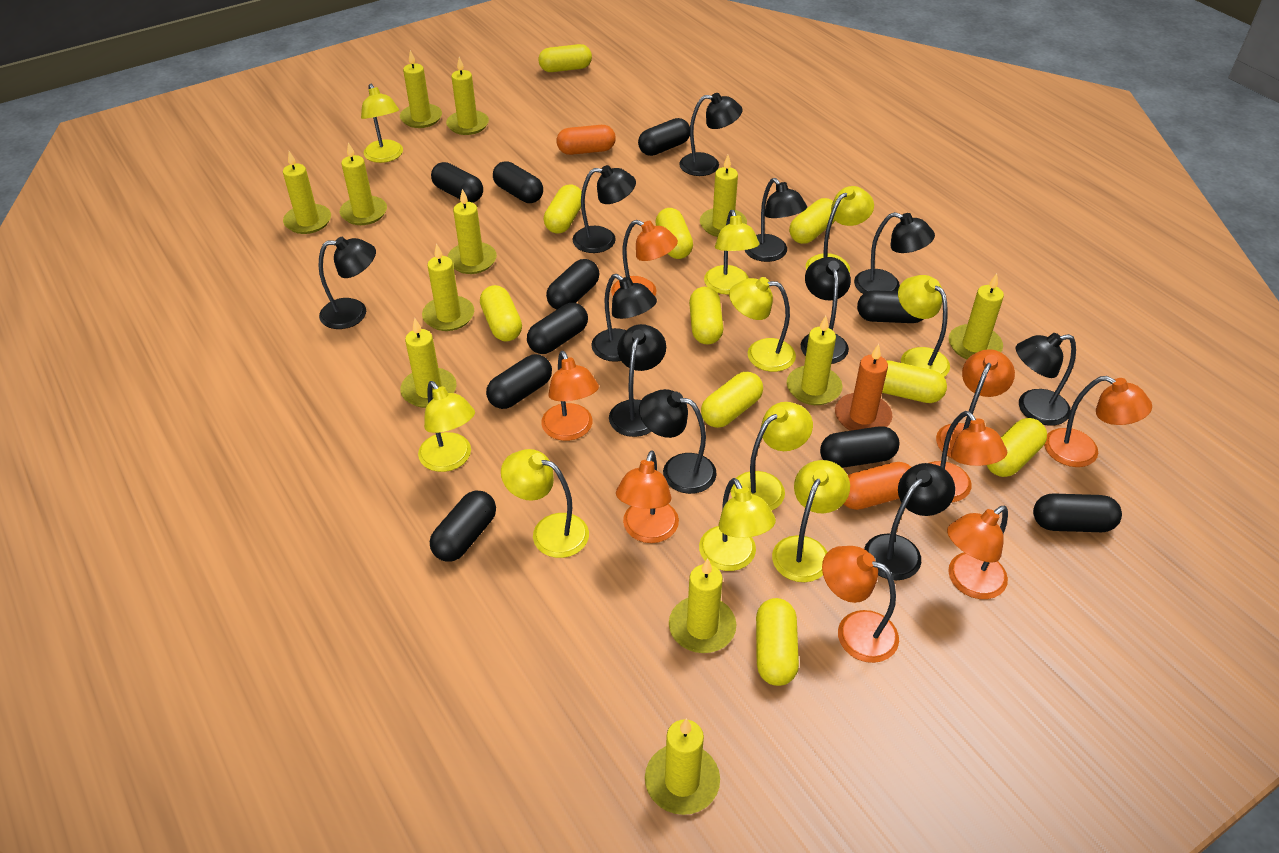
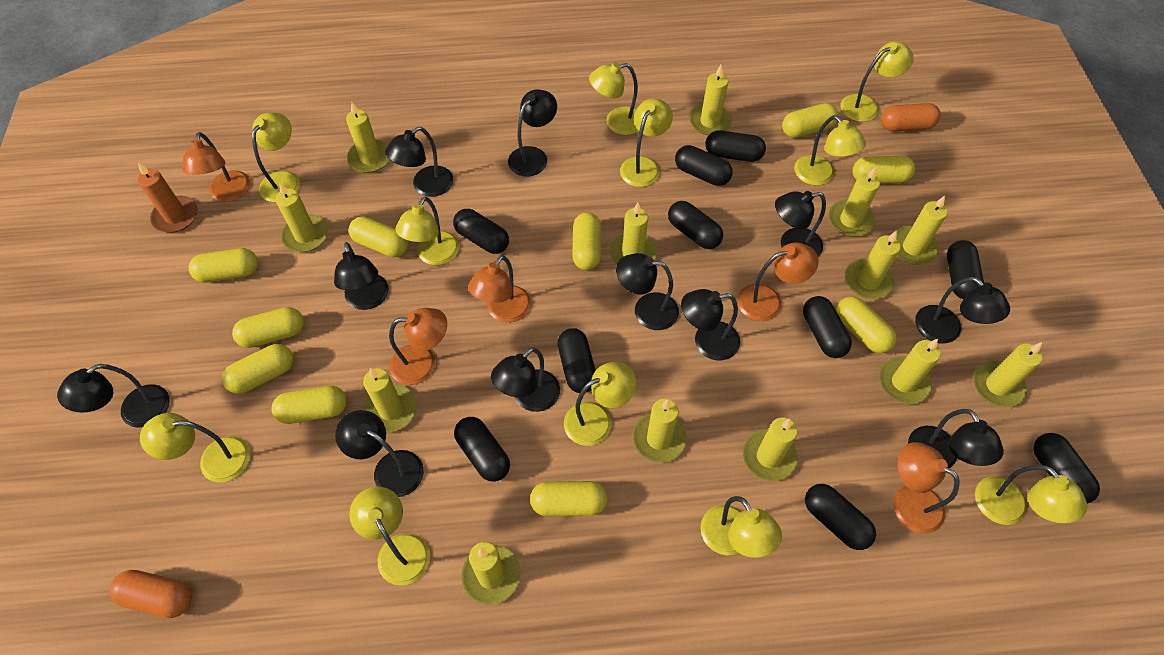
orange lamp: [541,351,599,441] [611,220,678,296] [616,450,679,543] [822,546,899,663] [929,411,1007,502] [936,349,1015,459] [947,506,1008,599] [1044,376,1152,467] = 8 -> [182,132,250,202] [389,308,447,385] [468,255,531,323] [737,242,818,321] [893,442,960,534] = 5
yellow candle: [283,151,331,234] [340,142,387,225] [400,50,442,128] [400,318,457,408] [422,244,474,331] [446,57,489,135] [447,189,497,274] [645,718,720,815] [669,558,736,653] [700,155,747,237] [787,316,843,405] [949,273,1004,359] = 12 -> [276,183,328,252] [346,102,389,173] [363,368,417,432] [461,542,521,605] [610,203,657,265] [632,399,687,463] [689,65,732,135] [743,417,798,481] [828,167,880,237] [845,231,901,299] [879,339,941,404] [896,196,948,265] [973,342,1043,407] = 13
yellow lamp: [361,84,403,163] [418,381,475,472] [501,449,589,558] [699,478,776,571] [704,210,759,295] [729,277,796,372] [731,402,813,511] [772,460,850,582] [806,186,874,273] [898,275,950,377] = 10 -> [140,413,250,482] [252,113,300,203] [349,486,430,586] [395,196,459,265] [564,362,636,446] [589,62,638,135] [620,99,673,187] [700,496,782,558] [794,115,866,186] [840,41,914,122] [975,465,1087,525] = 11

